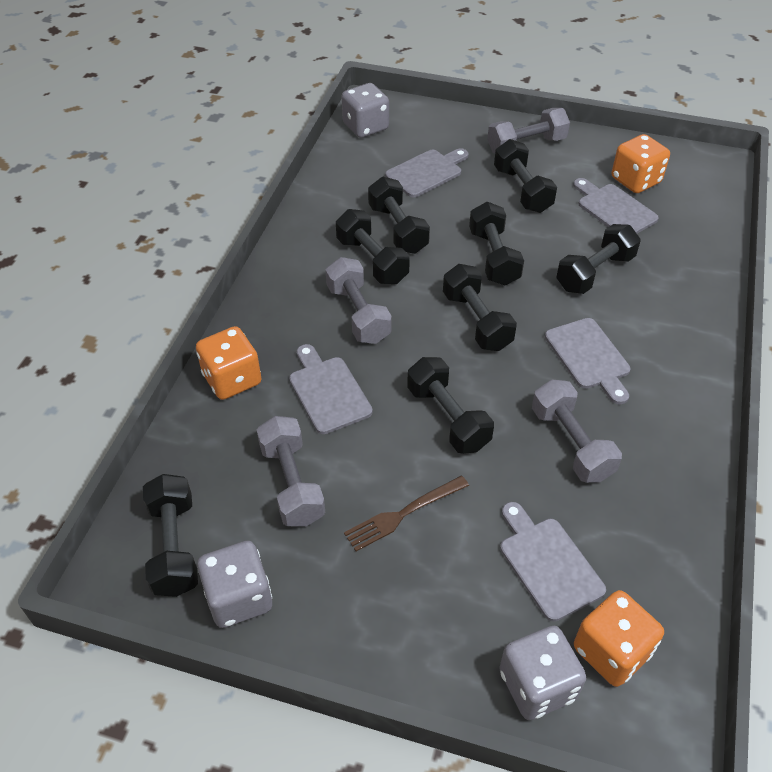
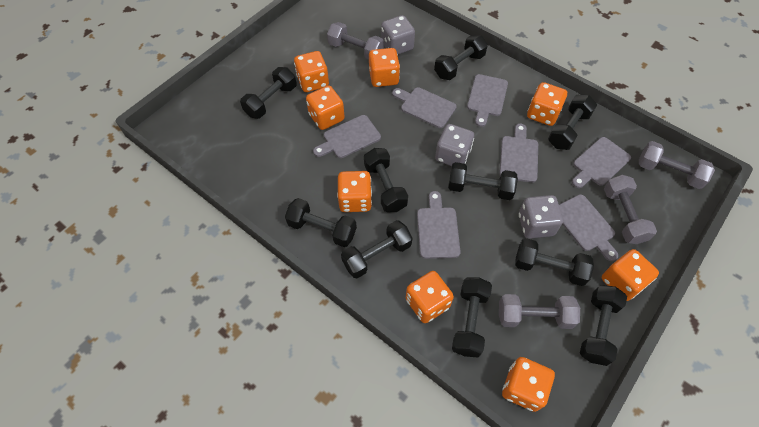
black dumbbell: [143,474,198,597] [336,209,410,284] [368,177,430,254] [407,357,494,454] [443,264,517,351] [469,202,524,286] [494,139,557,213] [556,224,641,294] = 8 -> [240,67,297,119] [285,198,357,247] [341,220,412,278] [364,148,408,212] [434,35,488,80] [448,162,518,200] [452,277,492,357] [515,238,594,286] [548,95,597,150] [580,285,627,366] = 10
brown fork: [344,476,469,551] = 1 -> none = 0
grey cutting board: [289,344,373,434] [385,148,469,197] [500,502,606,622] [545,318,631,404] [573,178,659,233] = 5 -> [313,115,381,158] [392,87,457,128] [417,191,461,259] [467,74,508,127] [499,124,538,183] [559,194,618,261] [572,137,631,188] = 7
orange dice: [196,326,262,400] [574,590,664,687] [612,134,670,193] = 3 -> [294,51,329,92] [306,85,345,130] [337,171,372,212] [369,48,400,87] [406,271,454,323] [502,357,555,412] [527,82,567,126] [602,249,659,301] = 8

